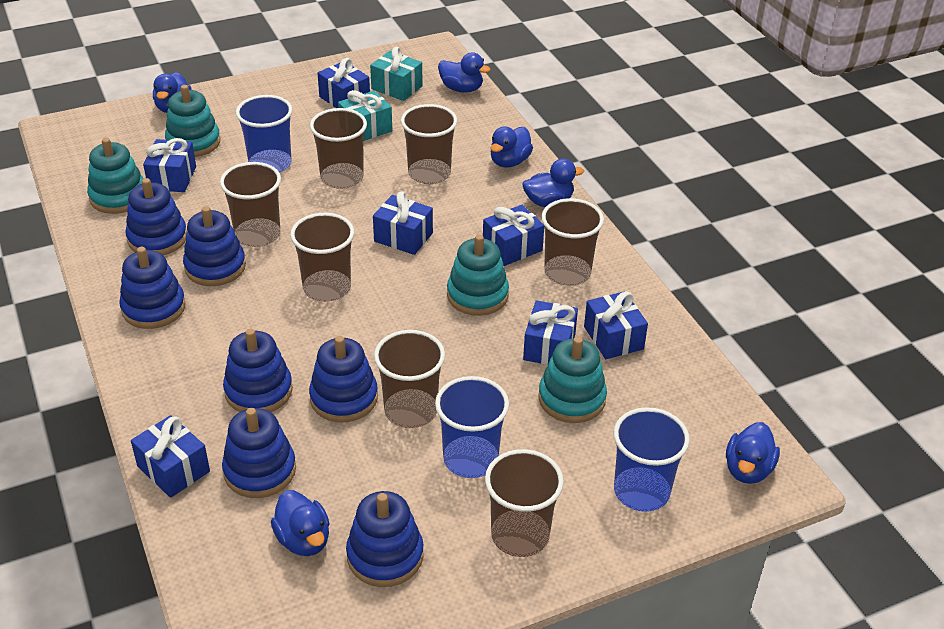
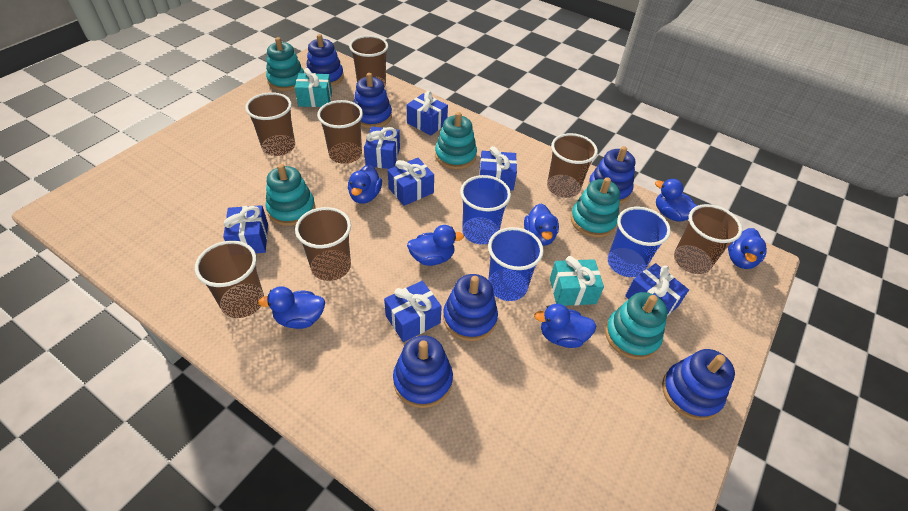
blue duck: [153,72,192,113] [271,490,330,556] [438,52,491,93] [490,126,533,167] [522,158,584,207] [726,422,780,484] = 6 -> [258,286,325,329] [348,165,382,204] [407,225,464,266] [524,204,559,246] [534,304,596,348] [655,179,698,222] [728,228,767,269] = 7
blue stacking toy: [119,247,186,329] [125,178,187,255] [183,206,246,286] [222,408,296,498] [223,329,293,412] [309,336,378,423] [346,491,424,587] = 7 -> [306,34,344,86] [354,73,392,128] [393,335,453,408] [443,274,498,341] [588,146,636,204] [662,349,735,420] = 6
turquoise stacking toy: [87,138,144,214] [165,85,220,157] [447,235,509,316] [538,337,607,423] = 4 -> [266,37,304,91] [266,164,315,226] [435,112,477,169] [570,177,620,237] [605,292,668,360] = 5

